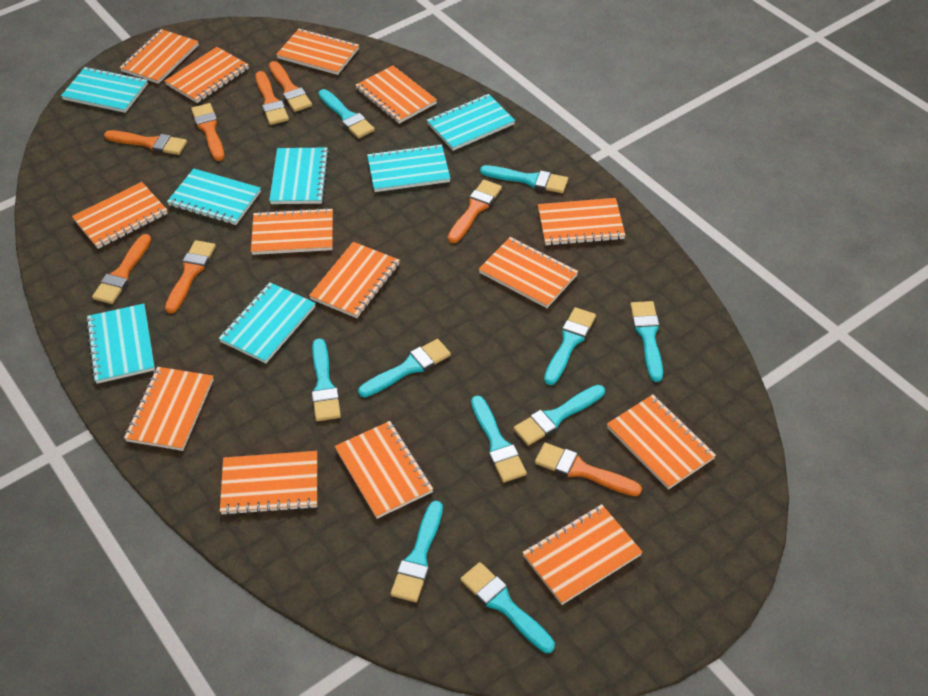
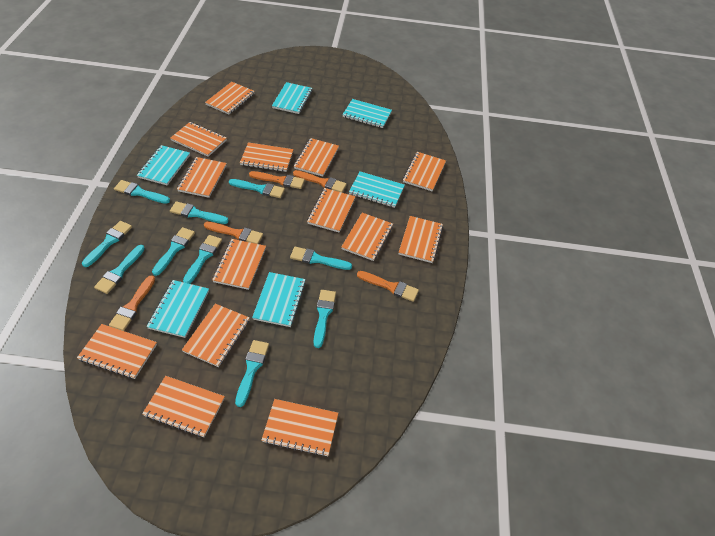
orange brush: [92,234,151,304] [104,130,187,155] [165,240,216,313] [191,103,224,161] [255,71,289,125] [269,61,312,112] [448,180,502,243] [535,443,642,496] = 8 -> [109,275,155,331] [204,222,263,244] [249,171,305,189] [293,170,347,193] [357,271,419,302] = 5
turquoise notebook: [61,67,148,113] [86,304,155,384] [167,169,261,225] [219,282,315,363] [269,147,329,204] [367,144,450,192] [427,94,515,151] = 7 -> [137,145,190,185] [147,280,209,338] [252,272,306,327] [272,82,312,114] [342,99,392,128] [349,171,405,208] = 6

